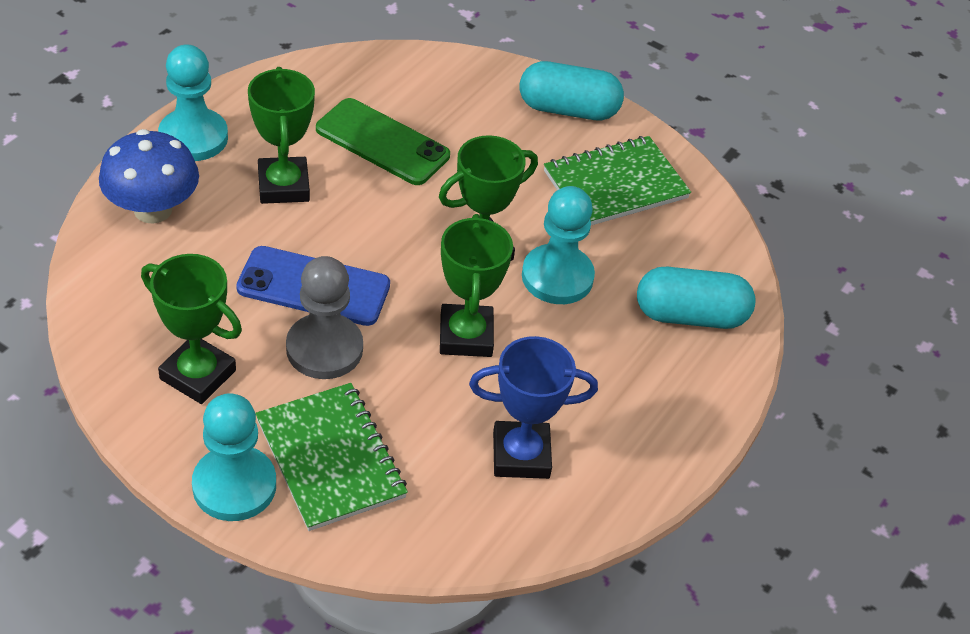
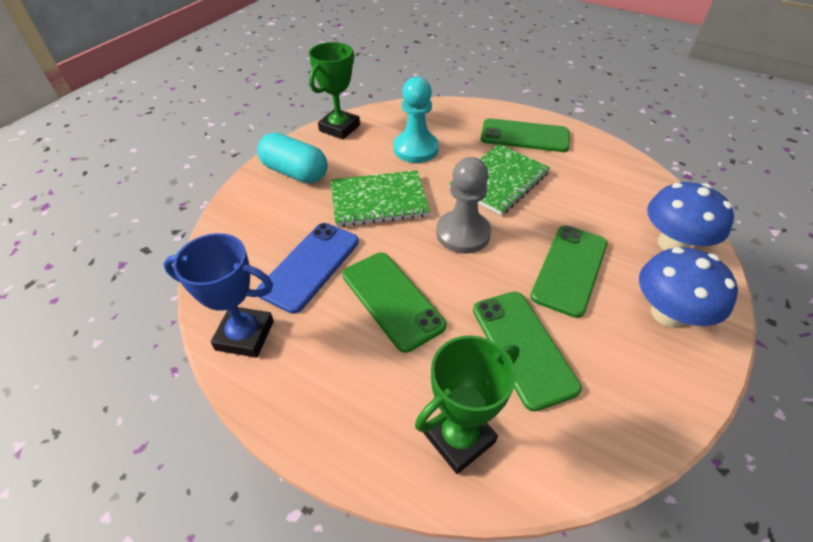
blue mushroom: [99,129,199,224] = 1 -> [639,247,738,328] [647,182,734,250] = 2
green phone: [316,98,450,185] = 1 -> [343,252,446,353] [473,292,582,411] [481,118,570,152] [530,226,608,318] = 4
green trophy: [141,254,242,404] [248,67,315,204] [439,135,538,261] [440,214,513,357] = 4 -> [309,42,360,139] [415,335,520,474] = 2
turquoise capsule: [520,61,624,120] [637,267,756,329] = 2 -> [257,133,328,183] = 1
turquoise pawn: [158,44,228,161] [192,393,276,521] [522,186,595,304] = 3 -> [394,77,439,163] = 1

